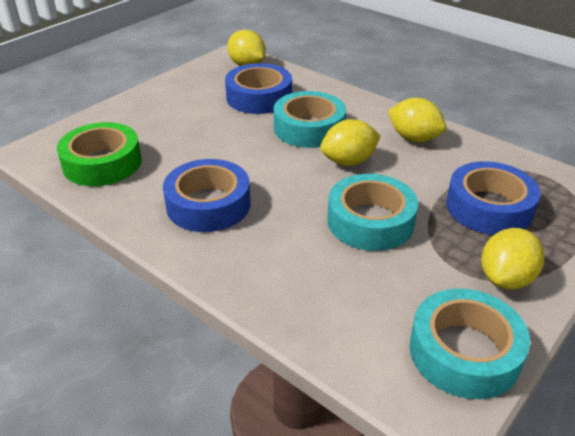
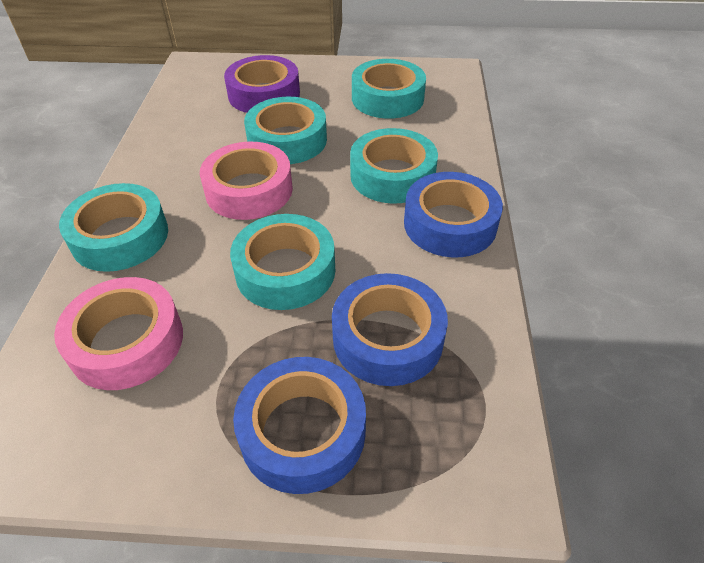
green tape: [57,122,141,186] = 1 -> none = 0
pink tape: none = 0 -> [54,277,183,390] [200,142,293,220] = 2
purple tape: none = 0 -> [224,55,300,113] = 1
turquoise tape: [274,91,346,148] [327,174,418,251] [410,288,530,399] = 3 -> [59,183,168,272] [230,214,335,310] [244,97,327,164] [350,128,438,204] [352,59,426,119] = 5
yellow lemon: [227,30,266,66] [320,119,381,166] [388,98,446,142] [481,228,544,289] = 4 -> none = 0

